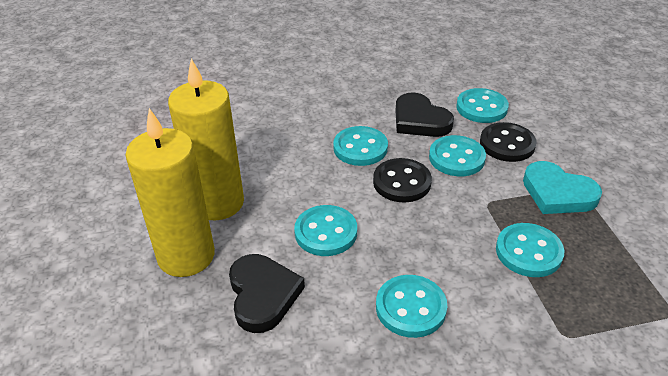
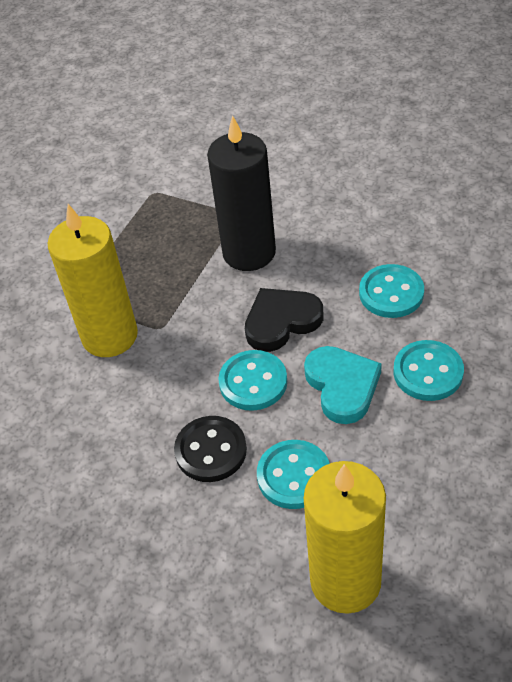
black button: [373,158,432,203] [480,122,537,162] = 2 -> [174,416,247,482] = 1
black candle: none = 0 -> [207,115,276,271] = 1
black heart: [229,254,305,333] [395,92,454,137] = 2 -> [245,288,323,352] = 1
turquoise button: [294,205,357,256] [333,126,388,166] [376,275,447,338] [429,135,486,176] [456,88,509,123] [496,223,564,277] = 6 -> [219,350,287,411] [257,440,330,509] [359,264,424,318] [393,340,464,401] = 4

